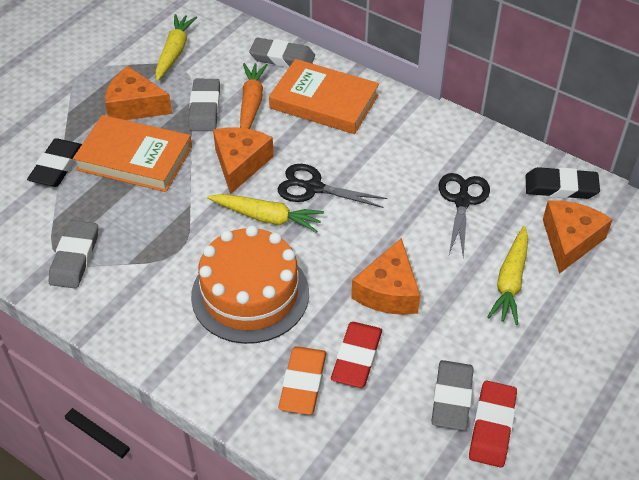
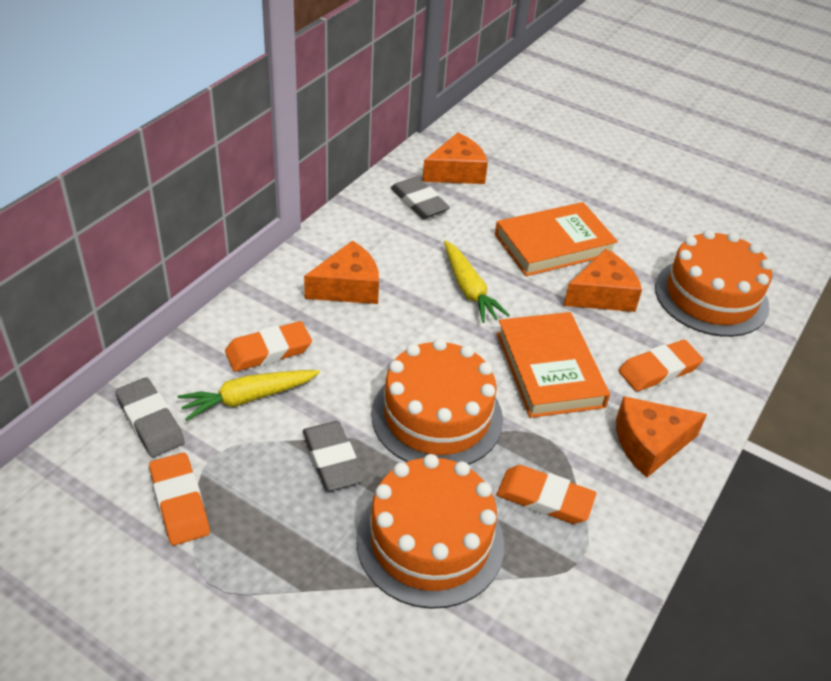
black eraser: [27,138,82,187] [526,167,600,199] = 2 -> none = 0
black scissors: [278,164,387,208] [438,173,490,258] = 2 -> none = 0
grey eraser: [49,220,98,289] [188,79,220,131] [249,38,315,68] [431,360,474,430] = 4 -> [115,377,185,458] [303,421,364,491] [391,177,450,219] = 3
orange cake: [191,225,309,344] = 1 -> [356,454,504,609] [372,338,503,465] [655,229,773,337] = 3
orange carrot: [240,63,268,129] = 1 -> none = 0
orange eraser: [278,346,326,415] = 1 -> [149,453,210,546] [225,321,312,372] [497,465,597,524] [618,340,704,392] = 4
red eraser: [331,322,382,388] [469,381,517,468] = 2 -> none = 0
yellow carrot: [155,14,197,81] [207,194,324,232] [487,226,528,325] = 3 -> [178,370,320,421] [444,241,510,323] = 2

